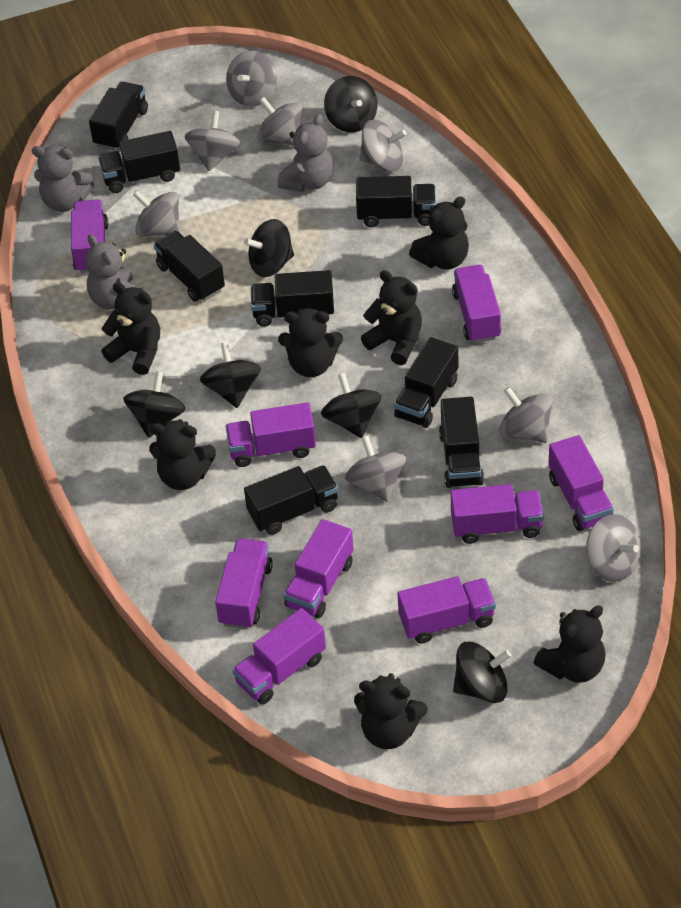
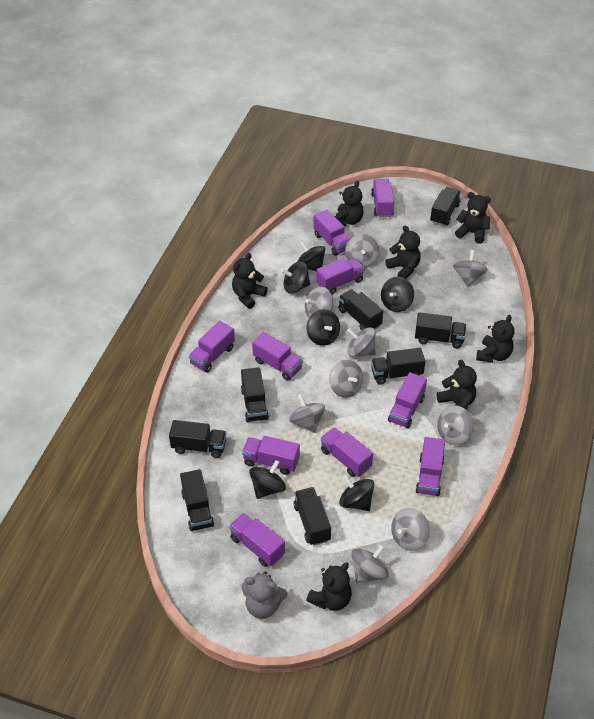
grey spinning top: [133,190,180,236] [185,111,241,171] [226,51,277,107] [257,97,303,146] [345,435,406,502] [359,120,407,172] [499,387,553,443] [586,514,641,582] = 8 -> [289,394,325,433] [305,287,333,317] [329,360,363,398] [345,234,379,268] [347,327,376,357] [351,545,389,583] [391,508,430,551] [437,406,473,445] [453,250,488,287] = 9
grey teddy bear: [32,145,94,212] [86,234,146,310] [277,114,334,192] = 3 -> [242,571,288,619] = 1
purple truck: [71,199,108,273] [215,538,273,629] [225,402,316,467] [232,608,326,704] [284,519,354,618] [398,576,496,644] [451,484,544,544] [452,265,501,343] [548,435,614,531] = 9 -> [189,321,235,373] [229,513,285,567] [242,436,300,475] [252,332,303,381] [313,210,351,256] [316,258,365,294] [321,427,373,477] [371,179,394,217] [388,372,427,428] [416,437,445,496] = 10

